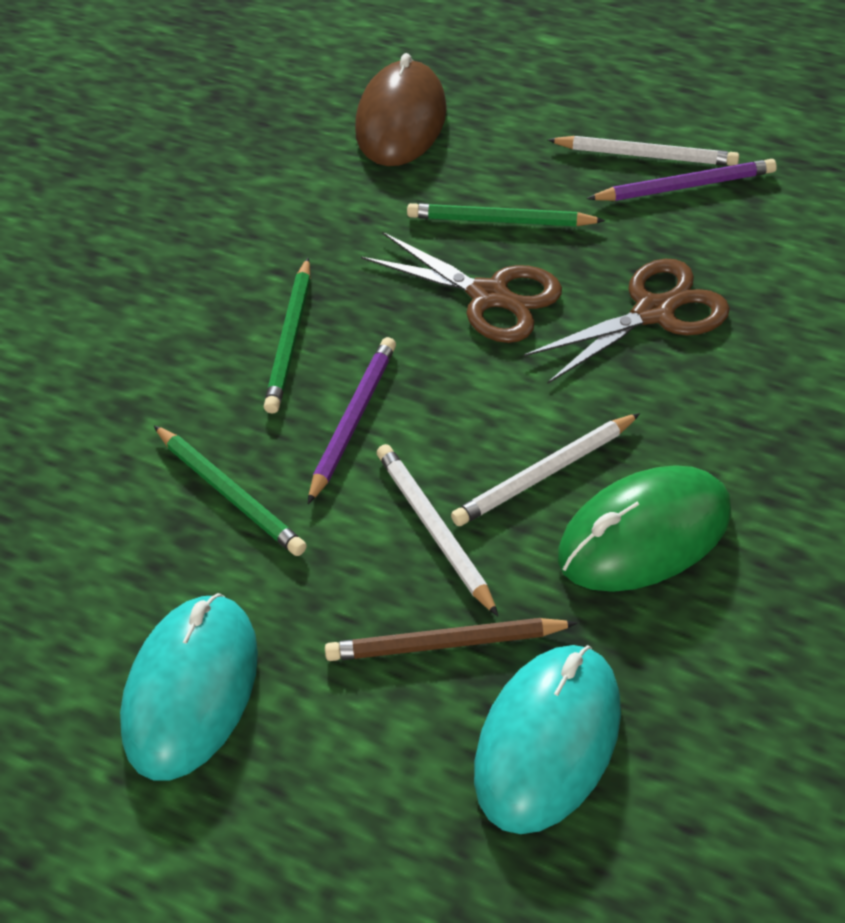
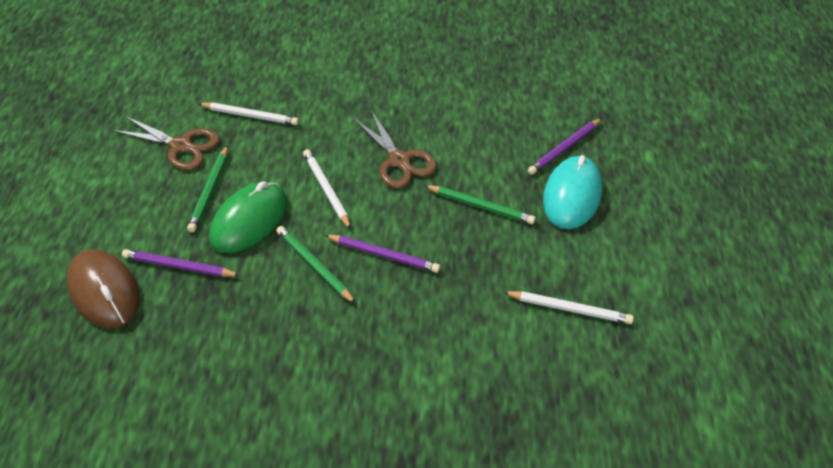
brown pencil: [325,618,578,661] = 1 -> none = 0
purple pencil: [308,337,396,504] [587,159,777,201] = 2 -> [122,249,240,277] [325,235,440,273] [528,118,602,175] = 3
turquoise mouse: [120,593,258,781] [474,645,621,834] = 2 -> [543,155,602,229] = 1

